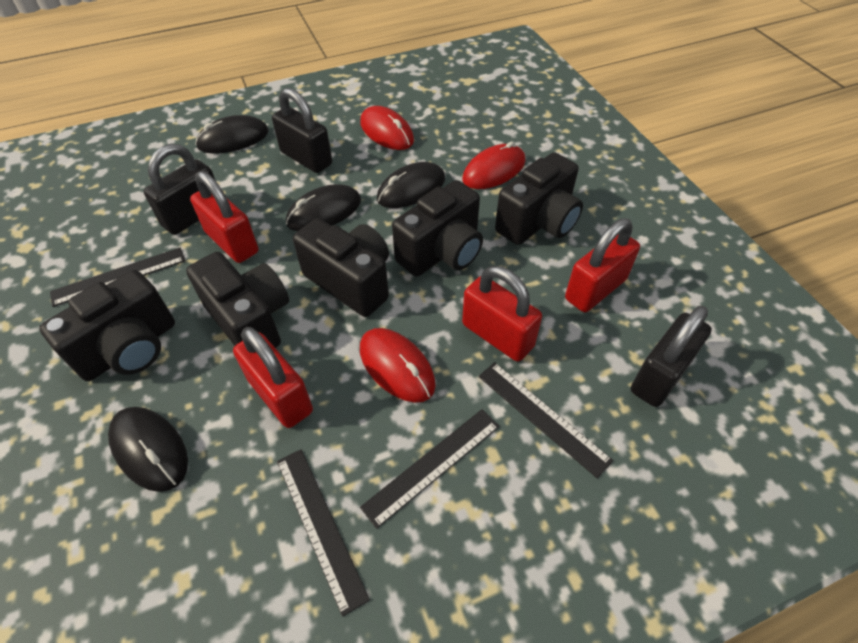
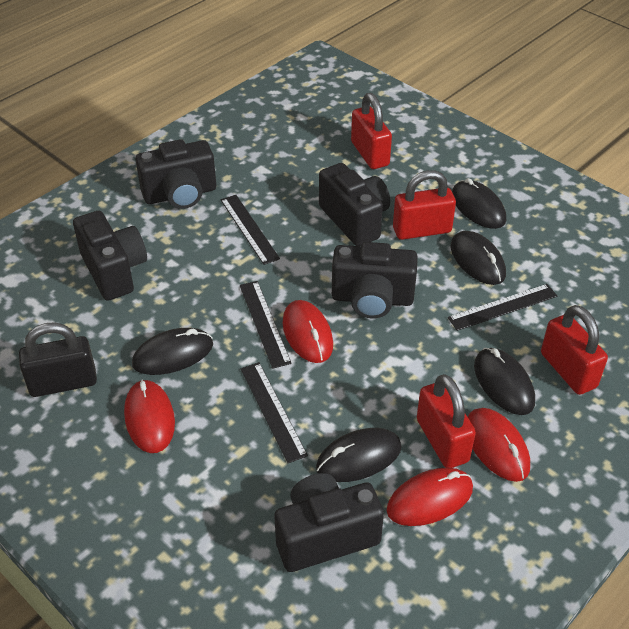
black mouse: [108,407,188,492] [195,115,268,154] [286,184,361,231] [377,162,445,208] = 4 -> [132,328,213,375] [316,428,402,482] [450,231,506,285] [452,178,506,229] [474,348,535,415] = 5
black padlock: [143,144,216,235] [272,88,332,173] [631,306,712,407] = 3 -> [19,322,97,397] = 1
red mouse: [360,106,414,150] [360,328,436,403] [462,141,525,189] = 3 -> [124,379,175,453] [283,300,333,363] [386,468,473,526] [468,408,530,482] = 4

